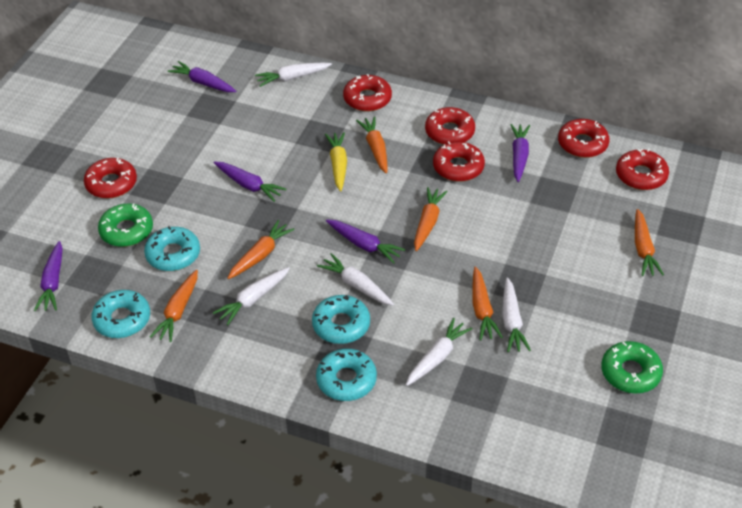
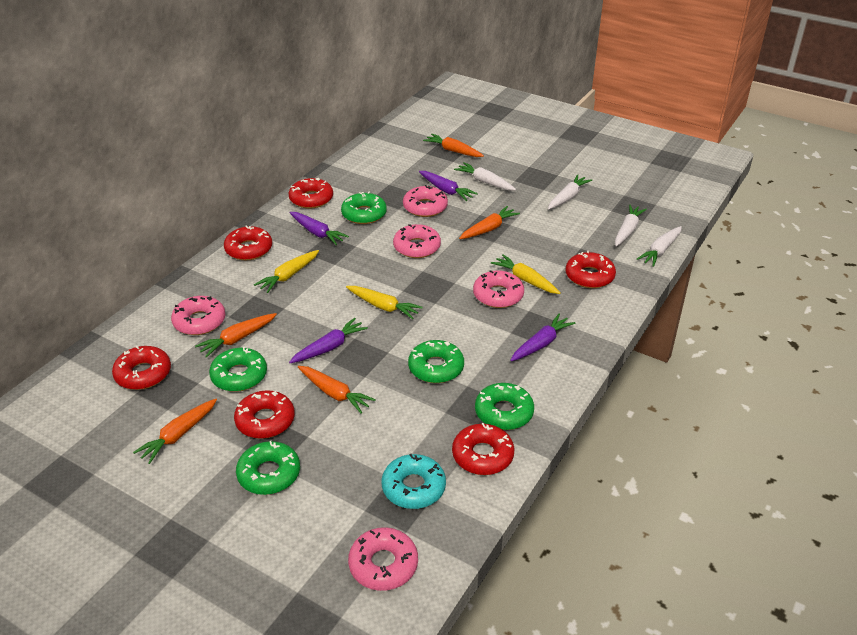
green donut: [98,203,153,247] [601,341,663,394] = 2 -> [209,347,267,392] [236,441,300,495] [341,192,387,224] [408,340,464,383] [475,383,534,430] = 5
orange carrot: [150,270,198,342] [227,220,295,279] [356,116,388,174] [414,187,448,251] [472,267,503,340] [635,209,664,276] = 6 -> [133,399,217,464] [195,313,277,358] [298,366,376,413] [423,134,484,157] [459,206,520,239] = 5
pink donut: none = 0 -> [171,296,226,335] [348,527,418,591] [393,224,441,258] [403,185,448,217] [473,270,524,308] = 5
purple carrot: [34,241,63,311] [168,61,236,92] [214,161,286,202] [326,219,405,264] [510,124,530,182] = 5 -> [289,318,368,363] [290,212,349,245] [419,171,478,201] [510,314,575,361] = 4
turquoise donut: [91,290,150,338] [144,226,200,271] [312,295,370,344] [316,349,377,401] = 4 -> [382,454,446,509] = 1
white carrot: [213,267,290,325] [255,63,332,87] [317,253,394,306] [406,318,472,386] [502,277,531,352] = 5 -> [454,162,516,190] [548,175,592,210] [615,205,647,247] [637,226,682,267] = 4
yellow carrot: [325,132,347,191] = 1 -> [254,250,319,293] [346,286,423,319] [491,254,561,294] = 3

